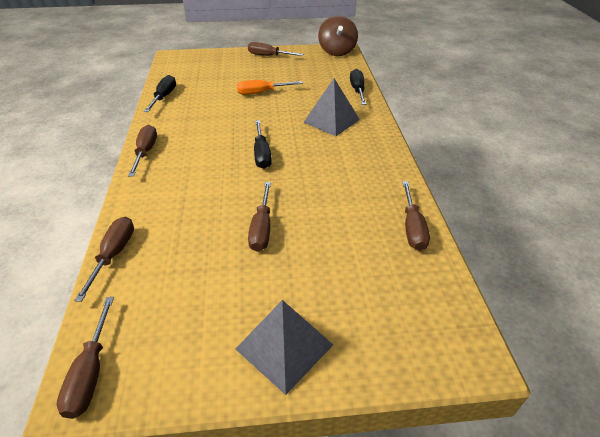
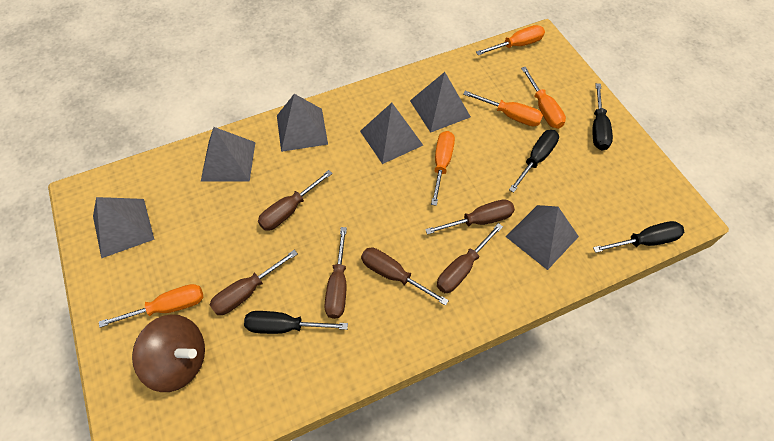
black screwdriver: [144,75,176,112] [254,120,272,169] [350,69,366,105] = 3 -> [244,311,348,334] [509,130,559,193] [593,83,613,151] [593,221,684,253] = 4
grey pyramid: [236,300,333,395] [304,78,360,136] = 2 -> [93,197,154,258] [201,127,255,182] [277,94,328,152] [360,103,423,164] [410,72,471,133] [506,205,579,270] = 6
orange screwdriver: [237,80,303,95] = 1 -> [99,284,203,328] [431,131,455,206] [463,91,543,126] [476,25,545,55] [521,67,566,129] = 5

